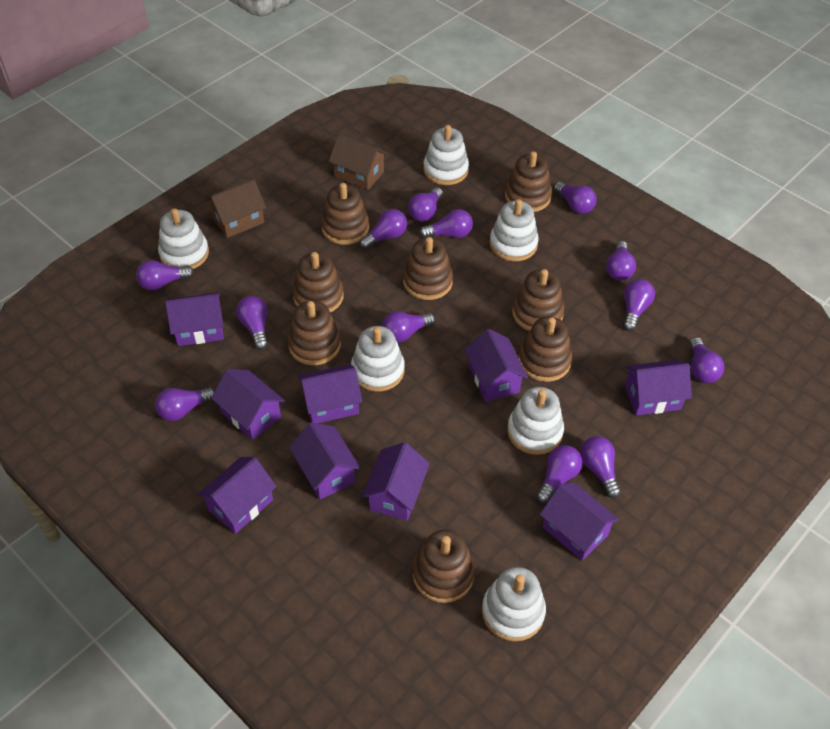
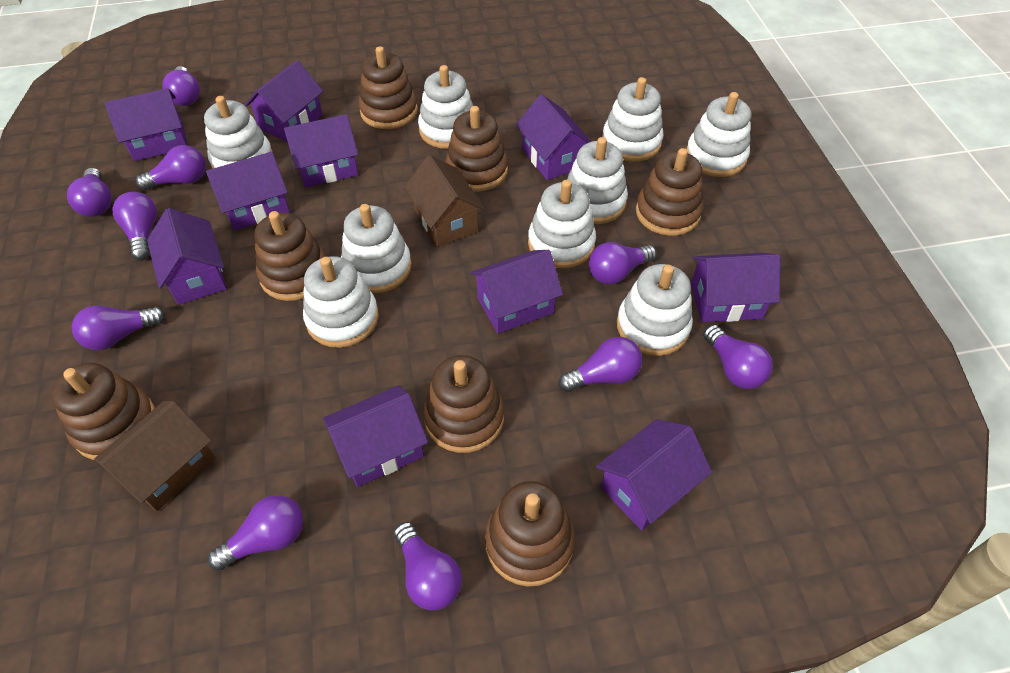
brown stacking toy: [288,300,341,365] [293,252,344,312] [321,183,369,245] [403,237,453,300] [413,530,475,603] [505,151,552,212] [512,269,564,331] [518,316,572,382] = 8 -> [51,363,155,460] [254,211,326,301] [359,46,418,129] [424,355,504,453] [445,106,508,192] [485,481,575,587] [636,148,703,236] = 7
purple house: [165,293,224,346] [198,457,277,534] [211,369,285,440] [289,422,360,499] [298,364,362,423] [362,442,430,521] [464,329,528,402] [540,482,619,561] [625,360,692,415] = 9 -> [105,88,188,161] [147,208,227,305] [206,152,290,230] [245,60,323,142] [284,114,359,188] [323,386,428,487] [470,250,563,334] [516,94,591,180] [596,419,712,531] [691,253,780,322] = 10
purple light bulb: [136,260,194,290] [155,387,215,421] [236,296,268,350] [360,209,407,249] [382,311,435,343] [408,187,443,222] [419,209,473,238] [536,445,582,503] [554,182,597,214] [580,436,621,498] [606,241,636,281] [623,279,655,331] [689,337,724,383] = 13 -> [67,168,112,217] [72,305,166,350] [112,192,157,260] [136,145,206,190] [162,66,200,106] [208,495,303,571] [394,522,462,610] [559,337,642,392] [589,242,657,285] [703,325,773,389] = 10
white stacking toy: [158,208,209,269] [351,326,405,392] [423,125,469,185] [482,567,546,642] [490,199,539,261] [507,387,564,455] = 6 -> [204,96,273,169] [303,256,379,348] [341,204,412,293] [418,65,473,149] [528,180,596,269] [567,137,628,224] [602,77,663,162] [617,264,693,356] [686,92,751,177] = 9

